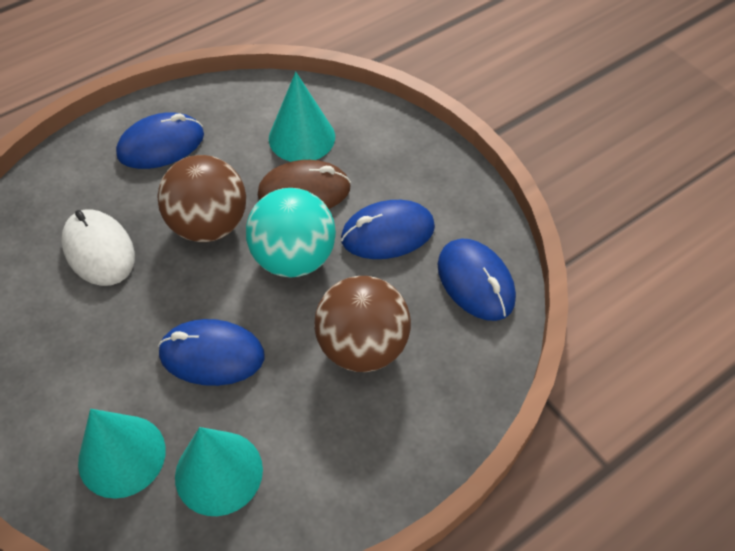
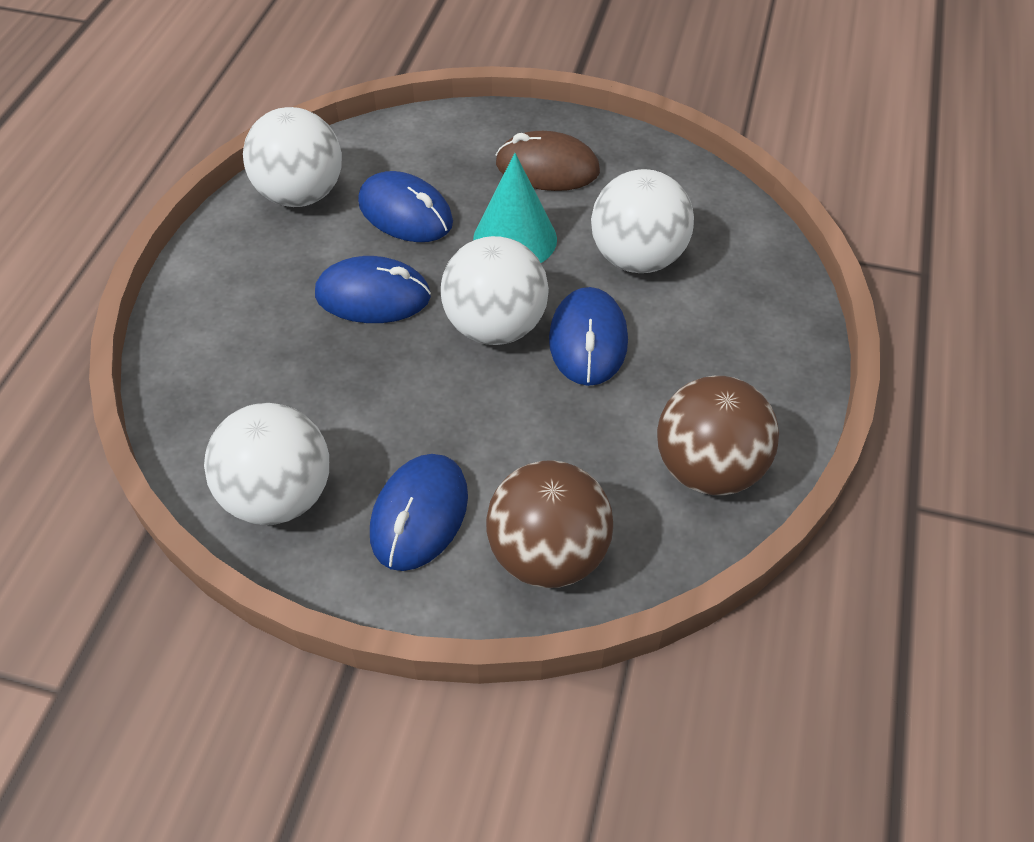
turquoise ball: [246,188,336,278] = 1 -> none = 0
turquoise cone: [78,409,166,499] [175,427,263,516] [269,72,335,162] = 3 -> [473,153,557,263] = 1
white ball: none = 0 -> [204,403,329,525] [243,107,342,207] [441,236,549,345] [591,169,694,273] = 4
white mouse: [61,209,135,286] = 1 -> none = 0

